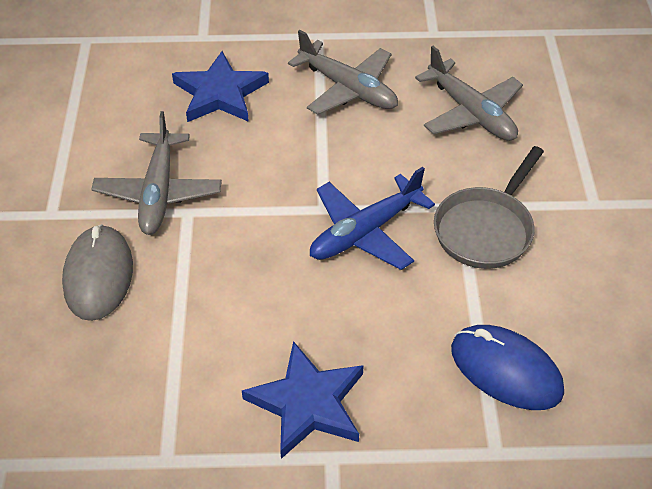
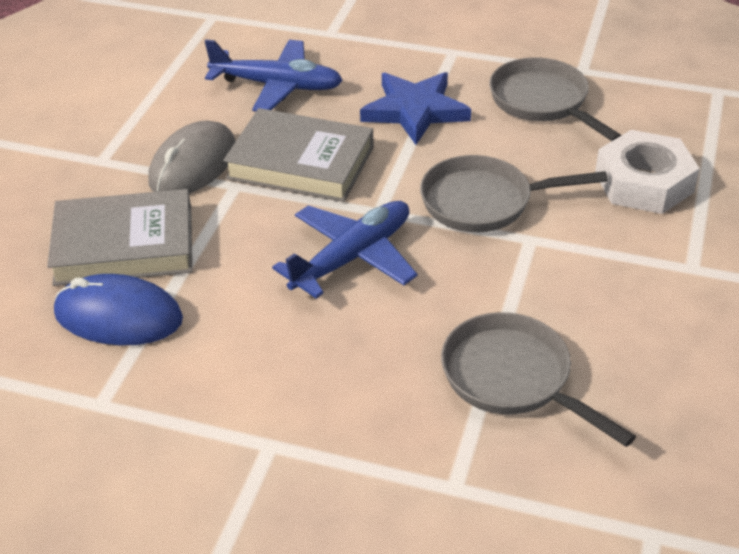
blue plane: [310,167,435,270] = 1 -> [205,39,343,111] [272,201,417,298] = 2
blue star: [172,51,269,122] [242,341,364,459] = 2 -> [360,72,471,145] = 1
grey book: none = 0 -> [47,189,192,286] [223,108,374,202] = 2
grey pan: [434,146,544,269] = 1 -> [420,155,608,232] [441,312,636,447] [489,57,621,141] = 3
grey plane: [91,111,222,235] [288,30,398,115] [415,46,523,141] = 3 -> none = 0
white nut: none = 0 -> [595,130,700,214] = 1

